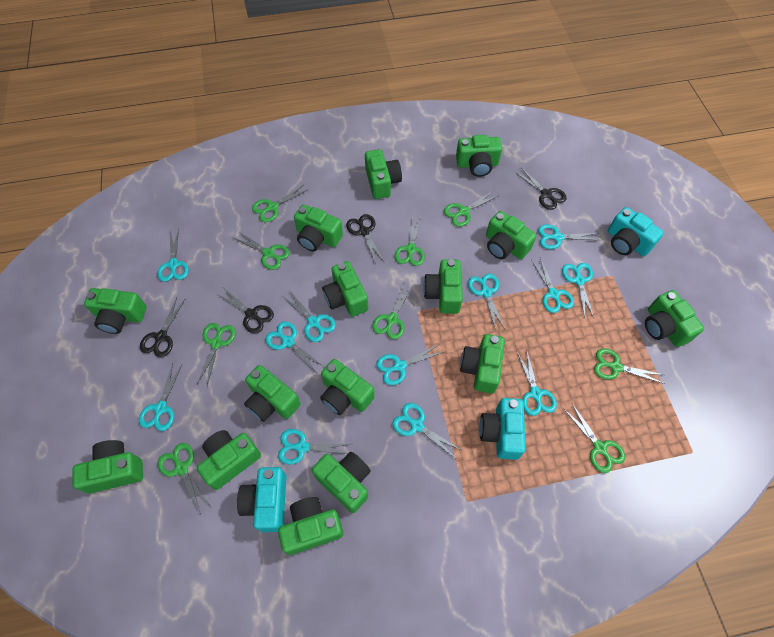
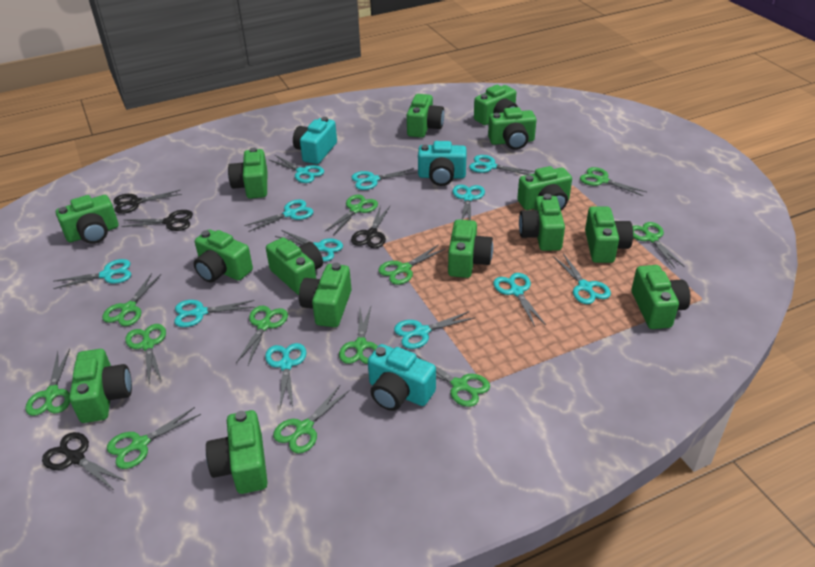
green scissors: [158,443,210,514] [197,323,236,385] [232,231,290,270] [252,185,309,222] [372,284,413,339] [395,215,425,266] [444,191,498,227] [564,404,625,473] [594,348,665,384] = 9 -> [25,349,70,416] [102,273,161,326] [107,407,201,469] [125,324,166,382] [236,306,288,365] [273,386,350,454] [325,194,378,235] [339,307,378,364] [378,244,445,285] [416,355,490,407] [580,167,647,196] [633,222,685,268] = 12

